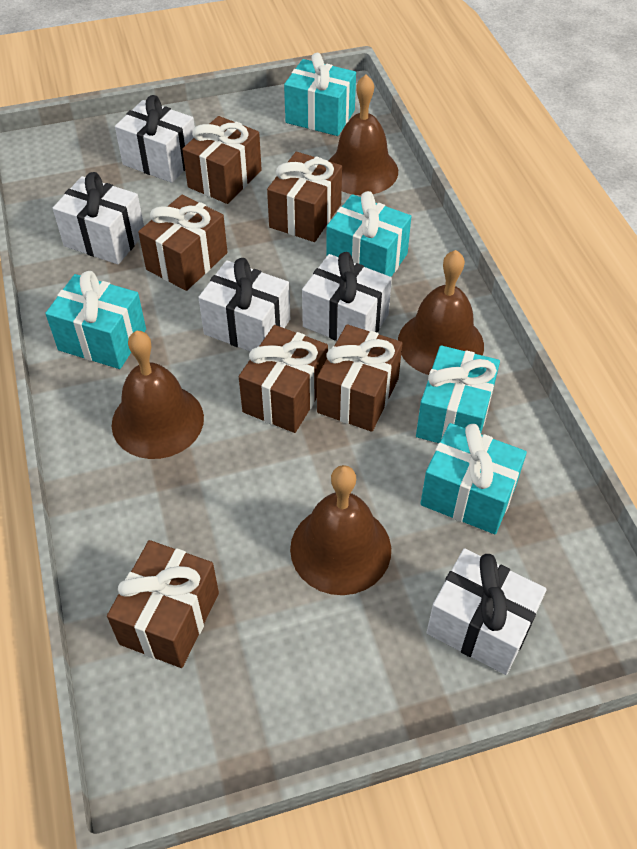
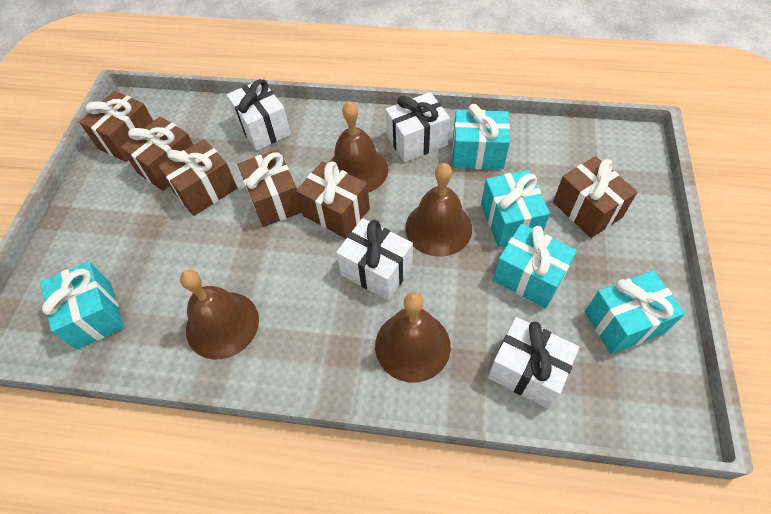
white gift: [53,172,144,265] [115,95,195,183] [198,258,290,352] [302,252,392,341] [426,548,547,675] = 5 -> [227,79,291,151] [336,218,413,301] [385,92,450,162] [488,317,579,409] = 4

